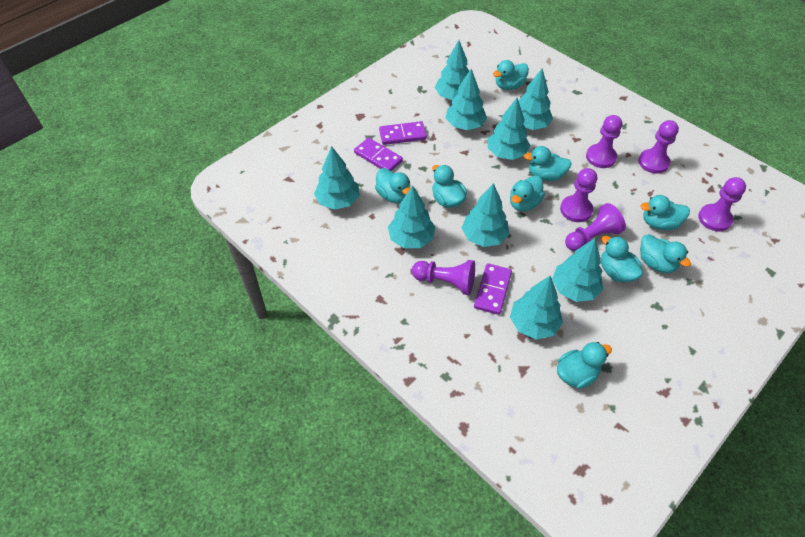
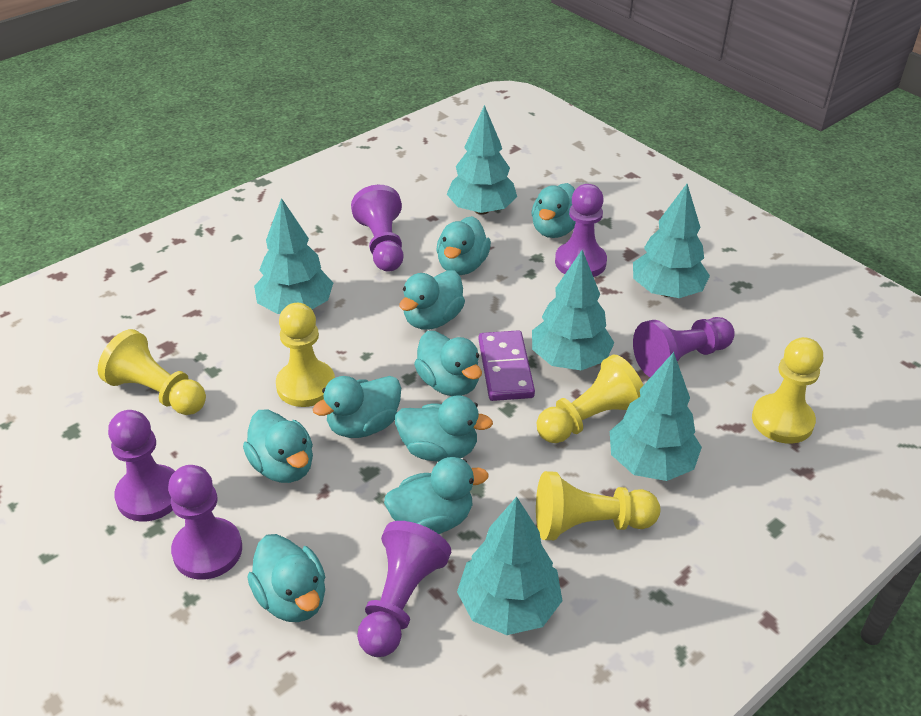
purple domino: [354,138,403,171] [379,121,427,145] [474,263,512,315] = 3 -> [479,330,535,401] = 1
turquoise tree: [314,146,360,210] [388,185,435,248] [435,40,469,100] [446,69,487,130] [462,183,509,247] [488,98,530,160] [510,276,563,340] [519,68,553,130] [552,238,603,302] = 9 -> [254,198,333,314] [447,105,517,215] [457,497,562,635] [532,250,614,370] [610,352,702,481] [633,184,710,298] = 6
yellow pawn: none = 0 -> [98,329,206,415] [276,303,335,407] [536,471,660,540] [537,355,643,443] [752,337,823,444] = 5

